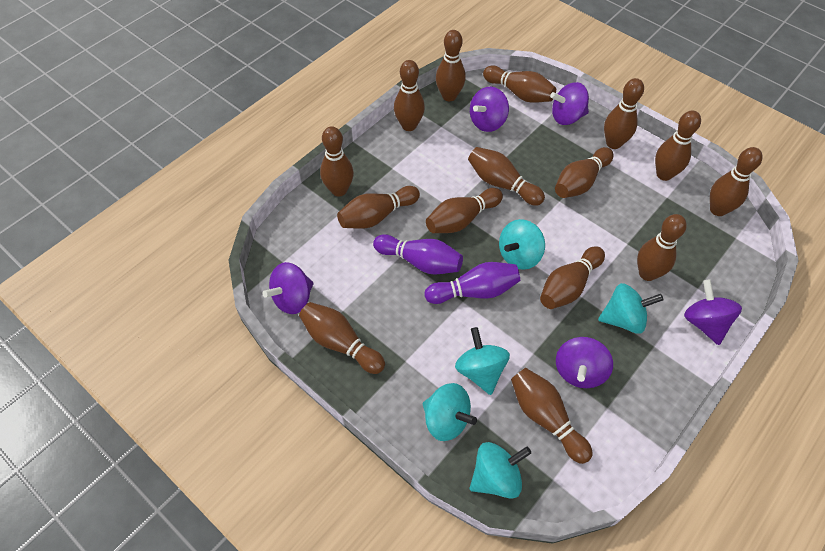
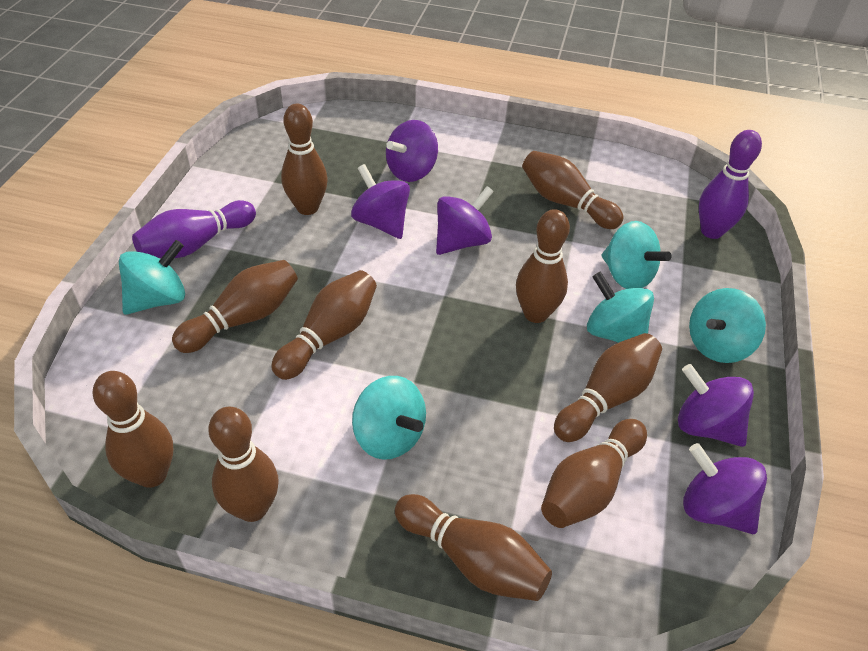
brown bowling pin: [299,302,385,374] [320,126,354,197] [337,186,420,229] [394,60,425,131] [426,188,503,233] [436,30,466,101] [468,147,545,206] [483,65,556,103] [511,368,593,464] [540,246,605,309] [555,147,614,198] [604,78,644,149] [637,214,687,281] [655,110,701,181] [710,147,763,216] = 15 -> [92,371,173,488] [172,260,298,353] [208,407,279,522] [271,270,377,380] [281,104,328,215] [395,494,552,601] [516,209,570,323] [522,151,624,229] [541,419,647,528] [554,333,662,442] = 10

